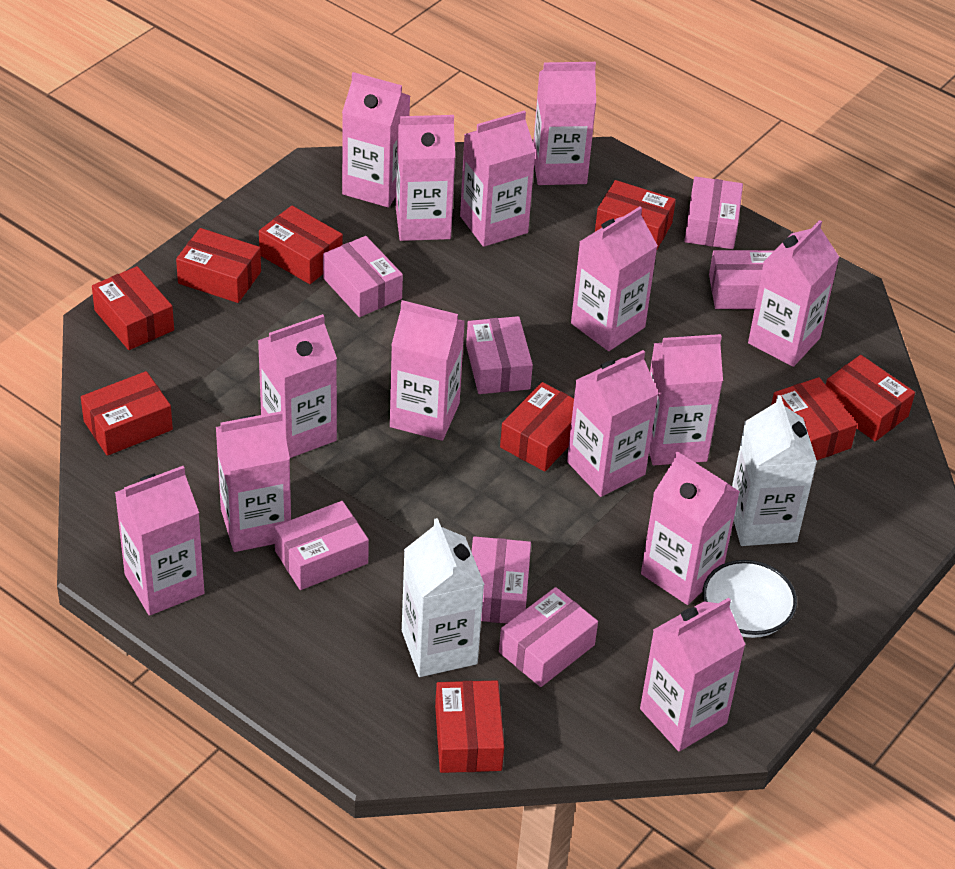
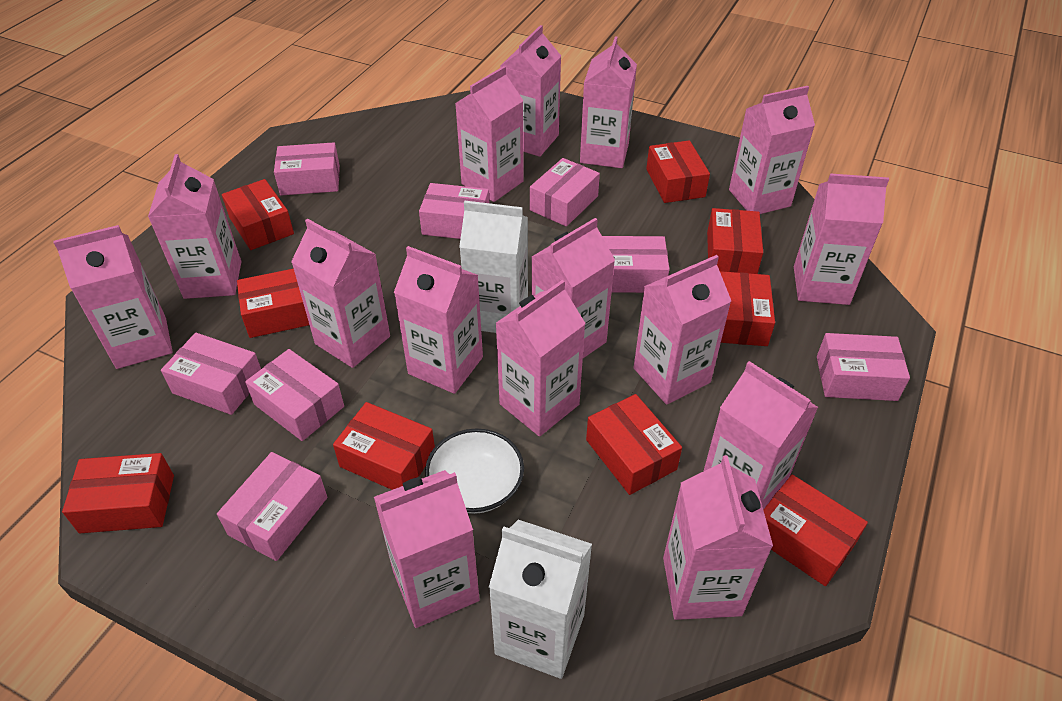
pink box: [274,501,369,590] [323,236,403,317] [466,316,533,394] [471,536,531,623] [499,587,598,687] [684,176,743,249] [709,250,775,309] = 7 -> [161,333,261,415] [217,452,327,561] [245,349,344,441] [274,142,340,195] [419,183,489,239] [530,158,600,226] [602,236,669,293] [817,333,910,401] = 8
pink carton: [115,466,204,616] [216,411,291,552] [258,314,337,458] [342,72,410,208] [390,300,465,441] [396,115,455,241] [460,110,536,247] [533,62,596,185] [567,350,659,497] [571,207,658,351] [640,598,746,751] [641,451,740,605] [649,334,723,465] [748,220,839,367] = 14 -> [53,225,173,369] [148,154,241,299] [291,219,390,368] [374,470,480,628] [394,246,483,394] [455,66,524,202] [495,280,586,437] [500,25,561,157] [532,218,615,358] [580,36,637,168] [634,255,731,405] [663,455,773,620] [704,361,819,509] [729,86,815,214] [794,173,889,305] = 15

